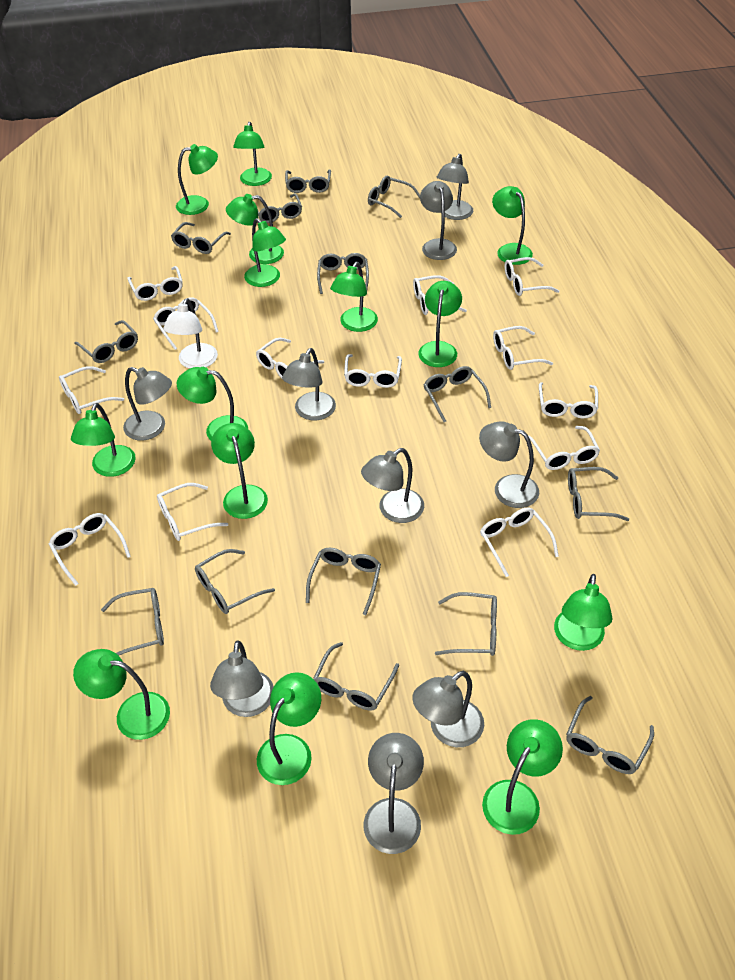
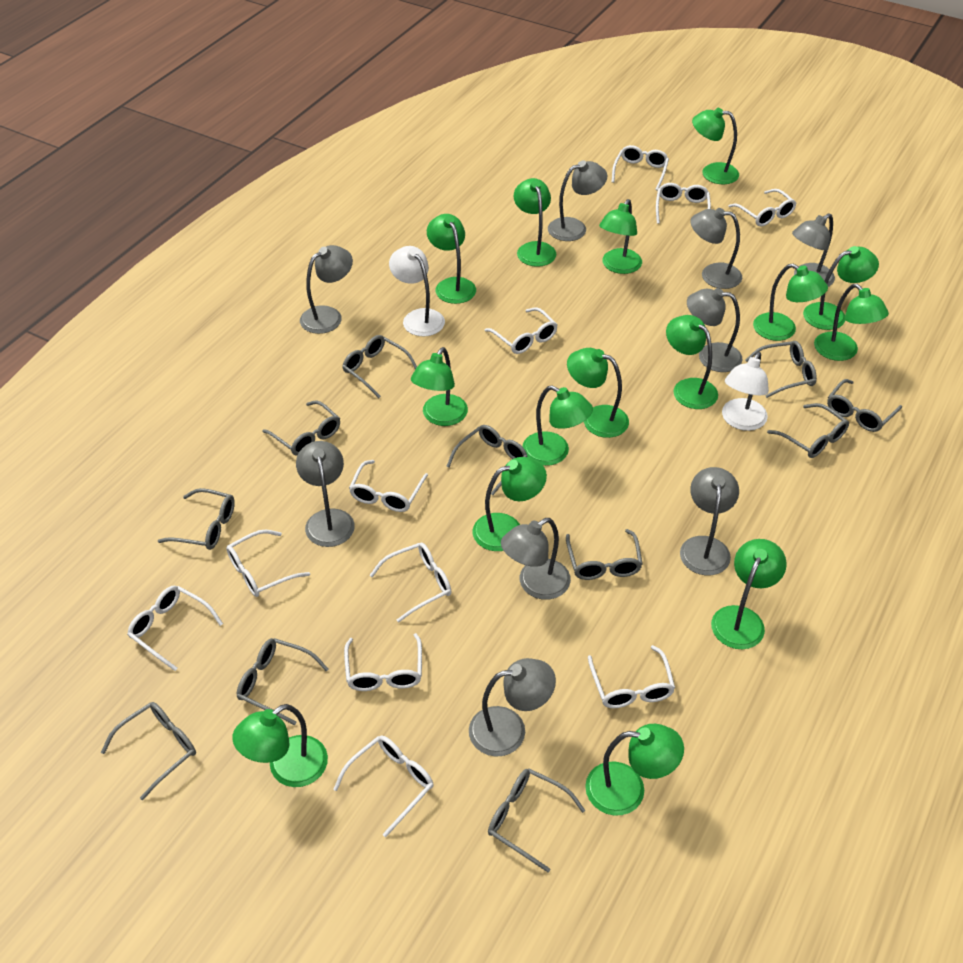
green lamp: [71,403,136,477] [73,649,170,740] [176,144,218,215] [177,367,248,440] [211,423,268,519] [226,194,284,264] [233,122,272,186] [244,218,286,287] [257,672,321,785] [330,262,378,332] [418,281,462,367] [482,719,563,835] [492,186,533,265] [554,574,613,651] = 14 -> [232,704,328,787] [411,347,468,426] [427,214,476,304] [473,457,547,551] [514,178,556,267] [522,385,593,466] [567,348,629,438] [585,724,684,816] [599,199,642,274] [666,315,718,409] [692,108,739,184] [711,539,787,649] [753,264,828,341] [803,246,879,330] [814,284,889,361] = 15
grey glasses: [74,320,138,363] [101,588,164,656] [171,222,231,254] [195,549,275,614] [258,193,302,223] [285,169,331,193] [306,548,381,615] [313,642,399,711] [317,253,369,294] [368,176,420,218] [424,366,491,422] [435,592,497,656] [566,696,654,774] [568,467,629,521] = 14 -> [101,702,196,800] [158,488,235,550] [237,638,328,725] [262,400,340,456] [342,335,417,398] [446,425,528,495] [488,768,585,872] [566,529,643,580] [745,341,817,398] [767,403,849,458] [827,379,902,432] = 11
white glasses: [49,513,131,586] [59,366,124,414] [127,266,183,301] [153,297,219,350] [157,483,228,541] [256,338,324,378] [344,354,402,388] [413,275,467,315] [480,508,559,577] [493,326,553,370] [505,257,559,296] [528,426,600,470] [539,382,598,418] = 13 -> [127,585,223,671] [226,529,310,597] [333,735,434,837] [344,633,422,691] [349,460,428,512] [370,542,451,623] [484,307,558,354] [588,645,675,708] [612,145,669,191] [656,183,711,224] [728,189,796,226] = 11
white lamp: [163,298,218,369] = 1 -> [389,246,445,336] [722,352,769,431] = 2

